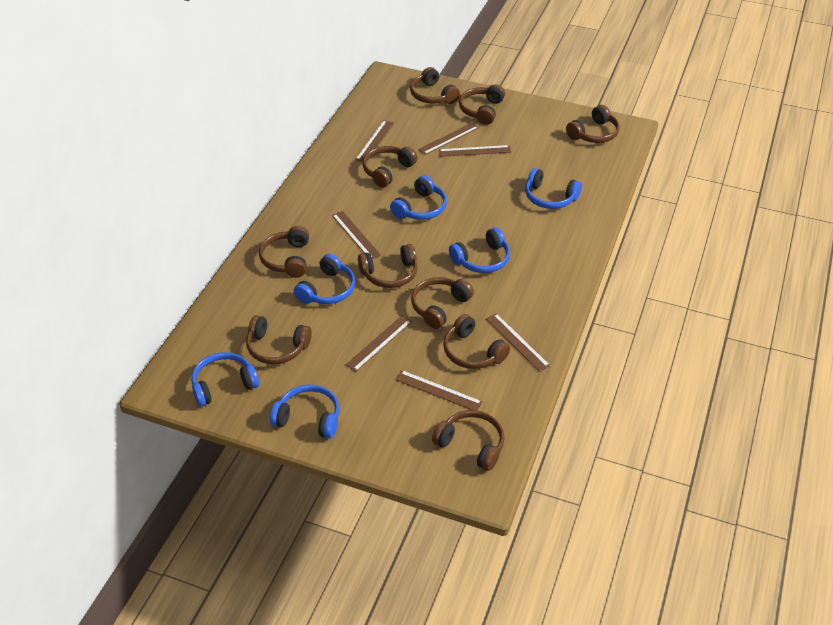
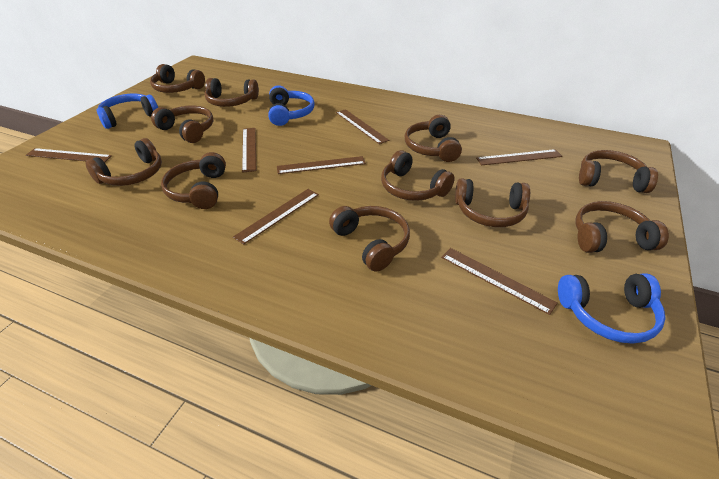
blue headphones: [191,352,259,406] [270,384,340,439] [294,254,355,304] [390,175,447,220] [449,227,510,273] [525,168,582,209] = 6 -> [97,94,158,129] [268,85,315,126] [558,273,666,344] = 3
brown headphones: [246,315,312,364] [259,226,309,278] [358,244,418,288] [363,146,417,187] [410,67,460,104] [411,277,474,329] [432,410,505,471] [443,314,510,369] [459,84,505,125] [566,105,620,143] = 10 -> [85,138,162,186] [150,64,205,93] [151,106,213,143] [161,152,226,209] [204,78,259,107] [329,206,410,272] [381,150,455,201] [405,115,462,162] [455,178,530,227] [576,201,669,253] [579,150,658,193] = 11

